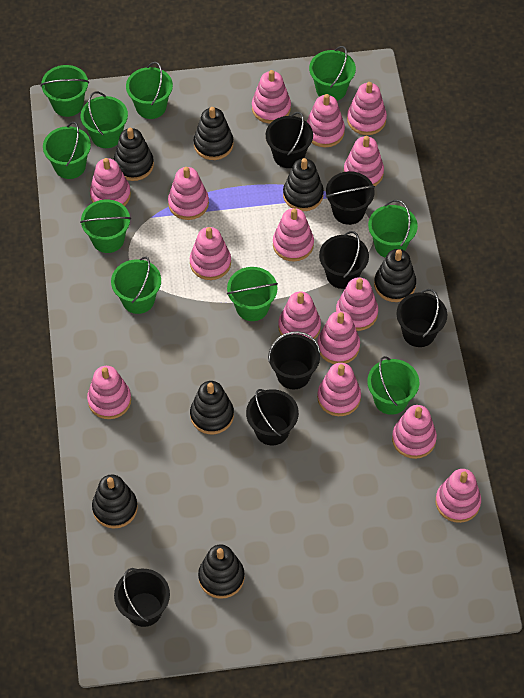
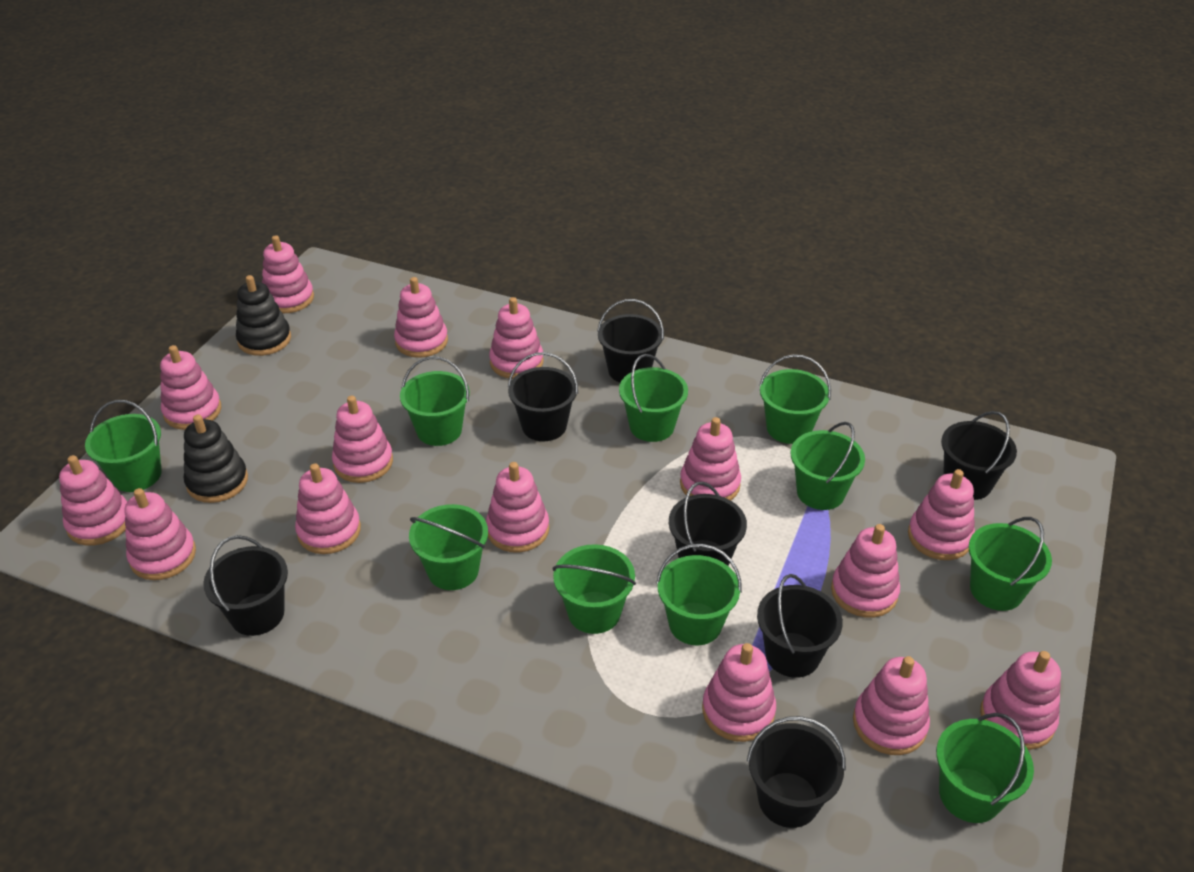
black stacking toy: [92,474,138,528] [113,128,154,181] [190,381,234,434] [194,107,233,160] [198,544,245,599] [283,158,324,211] [374,249,416,302] = 7 -> [184,415,248,503] [236,275,291,356] = 2

